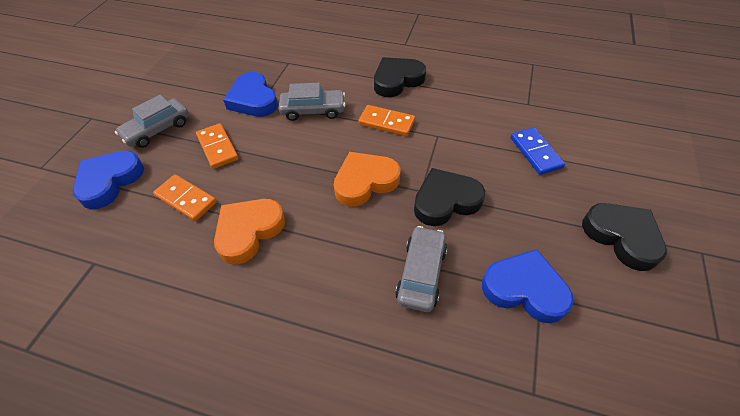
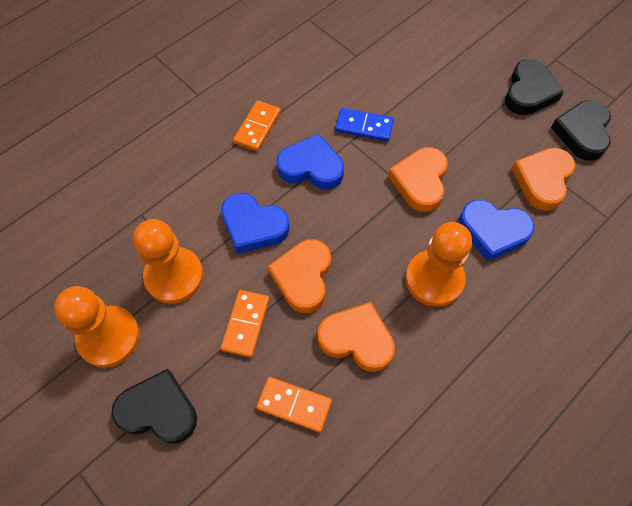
grey car: [115,95,189,148] [278,83,346,121] [395,226,447,312] = 3 -> none = 0
orange heart: [214,199,285,265] [334,152,400,207] = 2 -> [268,239,331,313] [317,302,395,372] [388,147,448,212] [512,148,575,211] = 4
orange pawn: none = 0 -> [54,286,140,368] [133,219,204,304] [405,222,472,307] = 3

